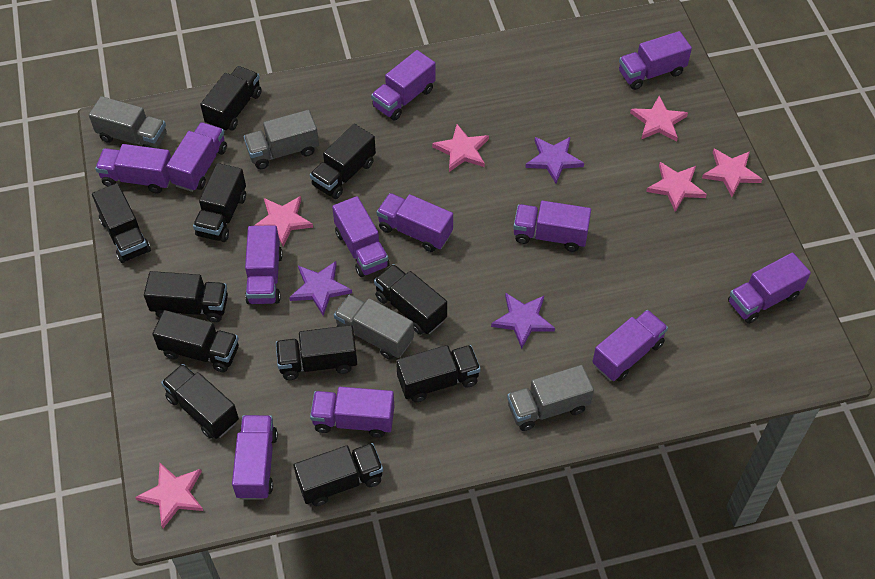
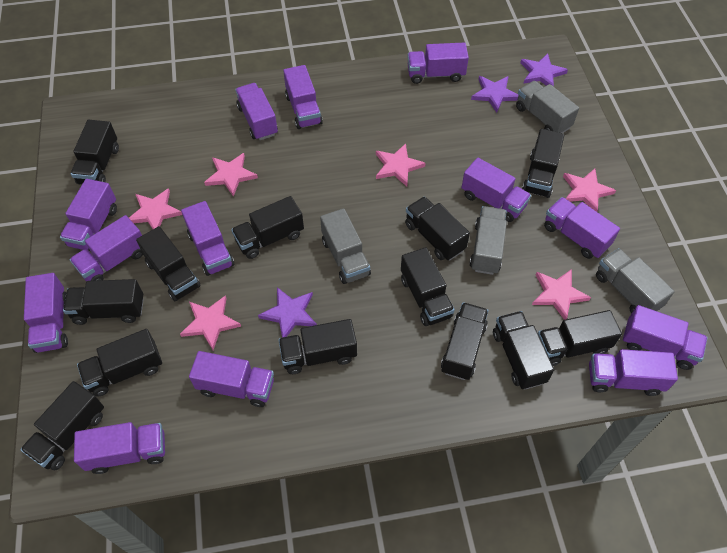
black truck: [92,183,151,263] [144,271,228,322] [152,310,239,372] [161,364,239,439] [193,163,246,242] [200,66,262,132] [276,325,357,380] [294,443,383,506] [310,124,376,199] [374,264,447,335] [396,345,481,402] = 11 -> [20,381,104,470] [63,279,144,325] [71,120,119,184] [77,329,162,396] [136,226,201,301] [231,196,304,259] [278,319,357,374] [401,247,455,326] [405,196,470,261] [441,302,488,380] [493,311,554,390] [522,129,564,198] [538,310,622,366] = 13
purple truck: [95,144,171,193] [166,122,227,192] [232,415,278,500] [245,225,283,304] [310,387,394,438] [332,196,390,277] [371,50,436,121] [377,193,453,252] [513,201,591,252] [592,310,668,382] [619,31,692,90] [728,252,811,324] = 12 -> [24,273,68,353] [60,179,117,251] [69,215,143,281] [74,422,165,474] [181,201,234,276] [189,351,274,407] [235,83,278,140] [283,65,323,129] [407,42,469,84] [461,158,531,222] [544,197,620,259] [589,349,678,396] [623,305,708,370] = 13

